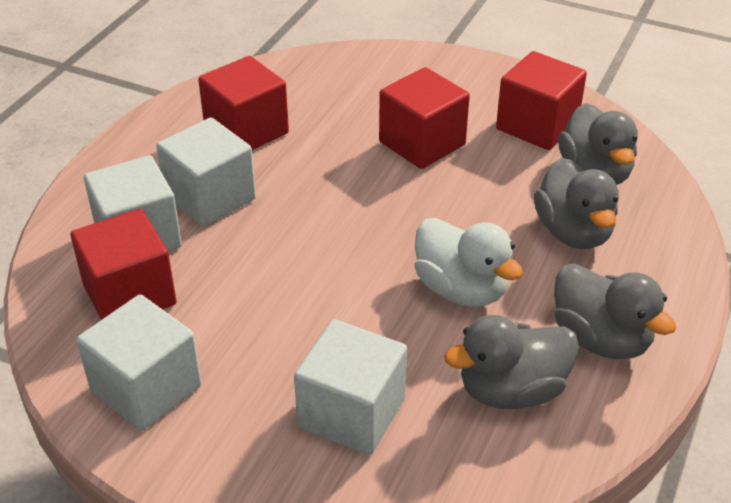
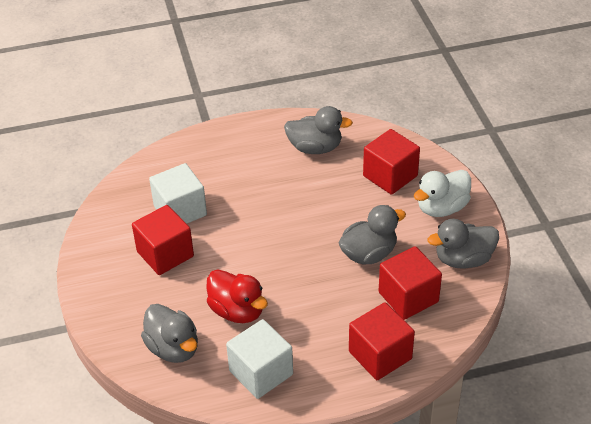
red duck: none = 0 -> [206,269,268,323] = 1
white cube: [77,295,202,431] [84,155,182,251] [156,117,256,227] [294,319,407,455] = 4 -> [149,163,207,224] [226,319,293,399] = 2

